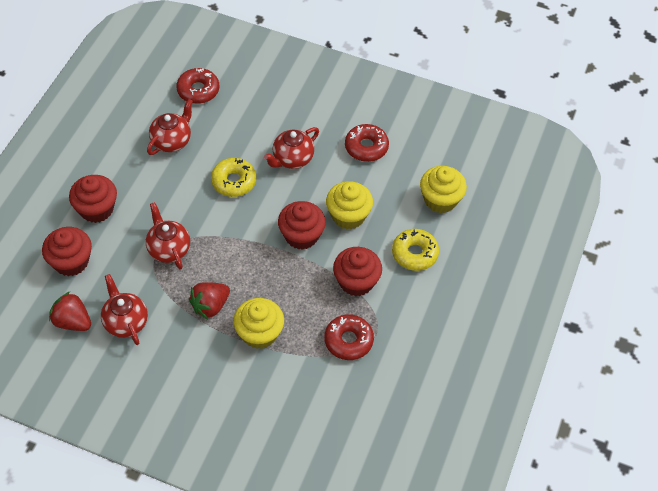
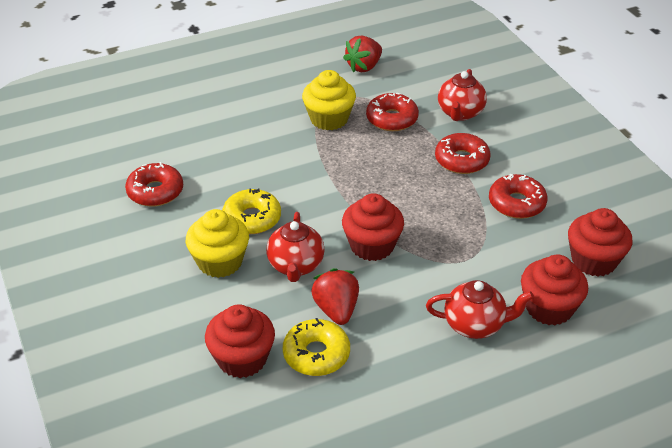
red donut: [176,68,219,104] [324,314,374,360] [345,124,389,162] = 3 -> [125,162,183,207] [366,92,419,131] [435,133,491,174] [489,174,548,219] = 4
red teapot: [101,274,148,345] [146,202,190,270] [147,99,193,155] [264,127,319,169] = 4 -> [266,212,325,282] [426,280,534,339] [438,69,487,121] = 3
yellow cupcake: [233,298,284,349] [326,181,373,229] [420,166,467,213] = 3 -> [186,209,249,278] [302,70,356,130] = 2

